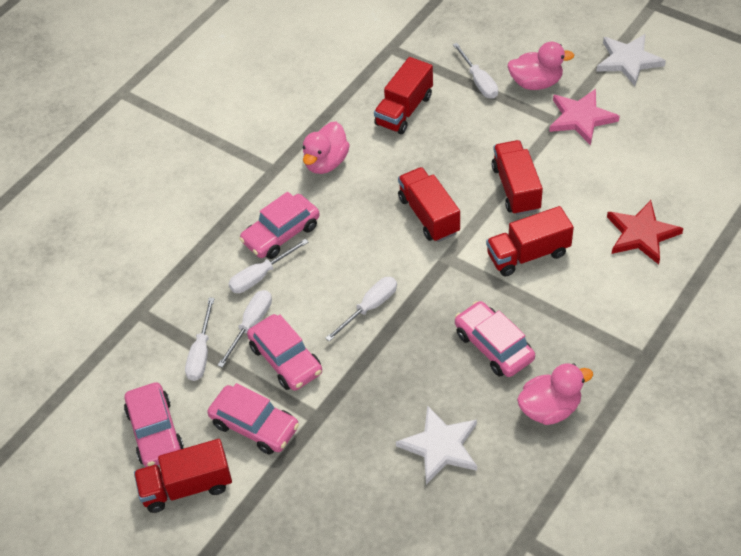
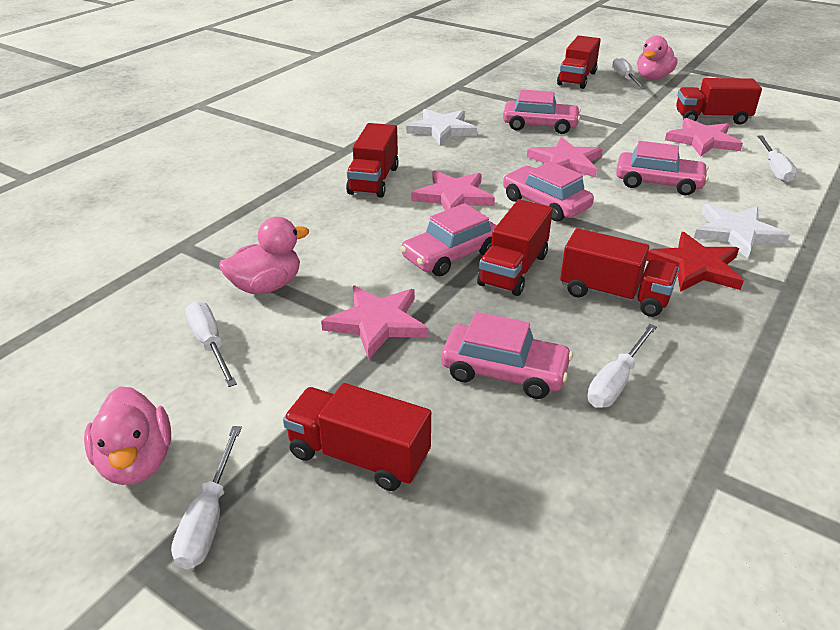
pink star: [549,89,620,145] = 1 -> [321,285,428,360] [411,170,495,211] [527,137,603,177] [665,118,743,157] = 4
red truck: [134,439,232,513] [374,57,433,134] [398,167,460,242] [486,206,574,277] [492,140,543,215] = 5 -> [283,383,431,491] [346,123,399,198] [477,199,553,296] [557,35,601,89] [560,228,679,317] [676,78,762,125] = 6

